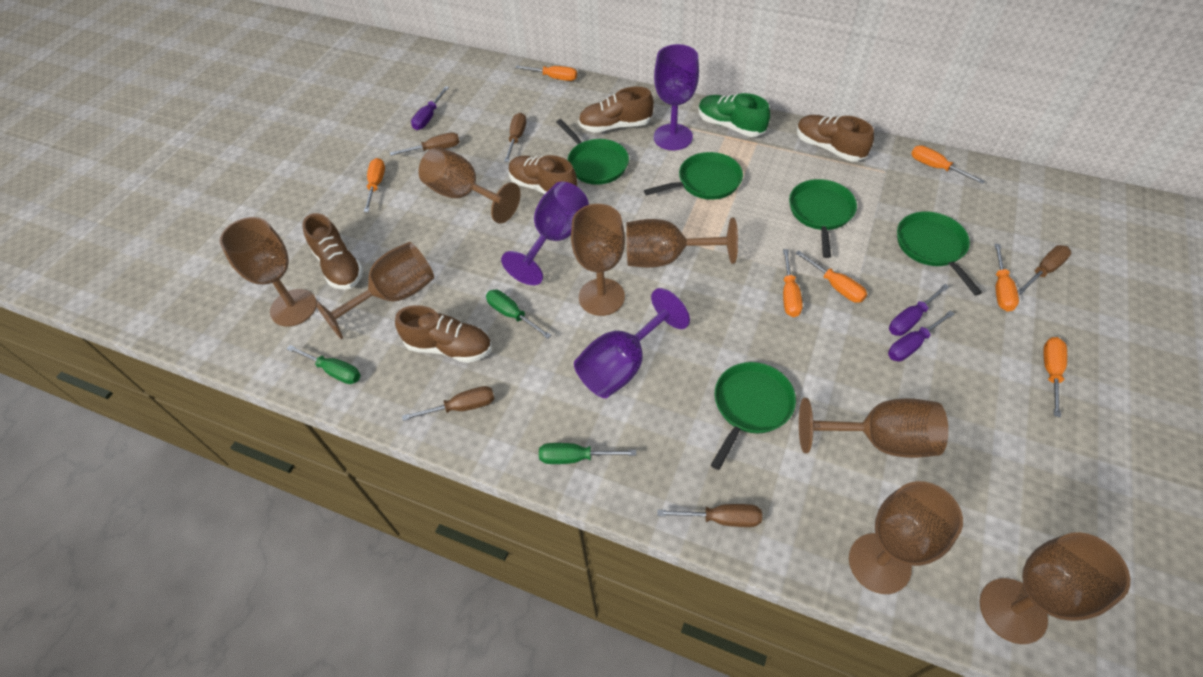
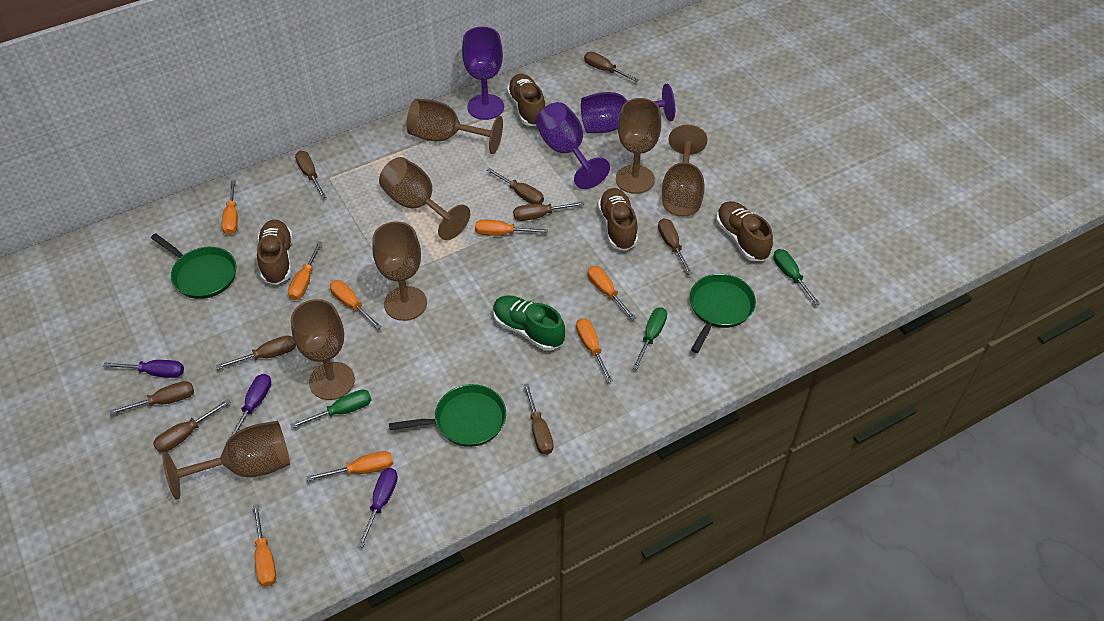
brown goblet: [220,217,316,327] [312,242,434,340] [418,147,521,224] [571,204,625,316] [626,217,738,268] [799,398,948,458] [849,481,963,594] [980,532,1130,644] = 8 -> [162,421,290,500] [291,299,355,400] [373,221,427,321] [379,157,470,240] [407,99,503,154] [616,98,661,194] [662,125,708,216] = 7
brown screwdriver: [390,132,460,156] [402,386,494,421] [504,113,526,162] [657,504,762,527] [1017,245,1071,295] = 5 -> [109,381,194,415] [153,399,231,453] [216,335,296,369] [295,151,326,199] [487,168,544,204] [513,202,584,221] [524,384,554,455] [584,52,639,82] [658,218,692,275] = 9
brown shoe: [302,213,363,290] [395,305,491,363] [509,155,577,194] [578,86,654,133] [797,115,874,162] = 5 -> [257,220,293,285] [507,74,545,126] [598,188,638,251] [716,201,773,261] = 4
green pan: [556,119,629,185] [644,152,743,200] [711,362,796,470] [789,179,857,258] [897,211,982,295] = 5 -> [151,233,237,299] [389,384,506,447] [690,274,756,353] = 3
orange screwdriver: [364,158,385,212] [515,65,577,81] [783,249,803,317] [795,250,867,303] [911,145,985,184] [994,244,1019,312] [1044,337,1067,417] = 7 -> [222,180,238,235] [253,504,276,587] [288,241,323,300] [307,451,393,481] [330,280,382,329] [475,220,548,235] [576,318,613,382] [588,266,636,320] = 8

